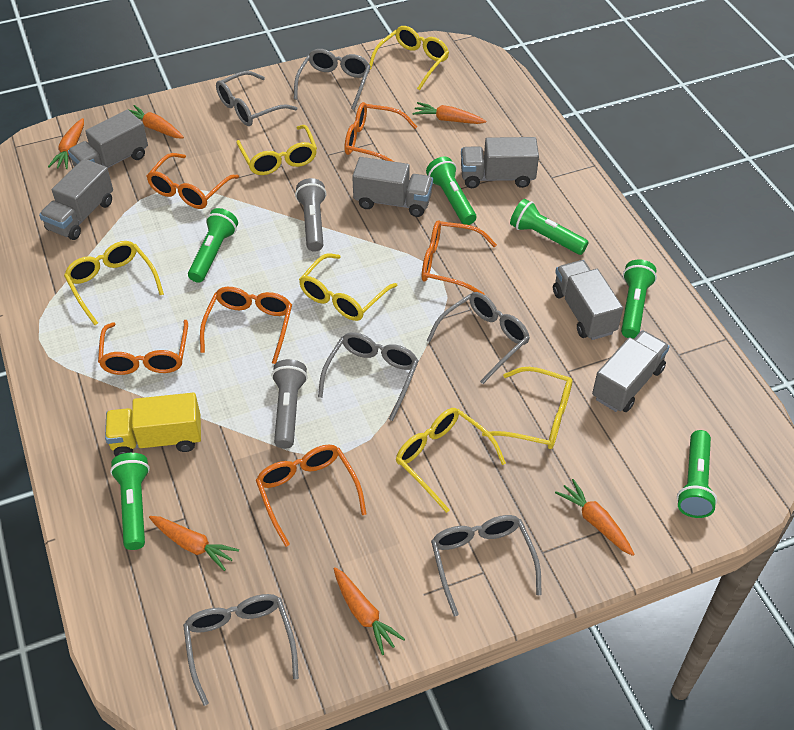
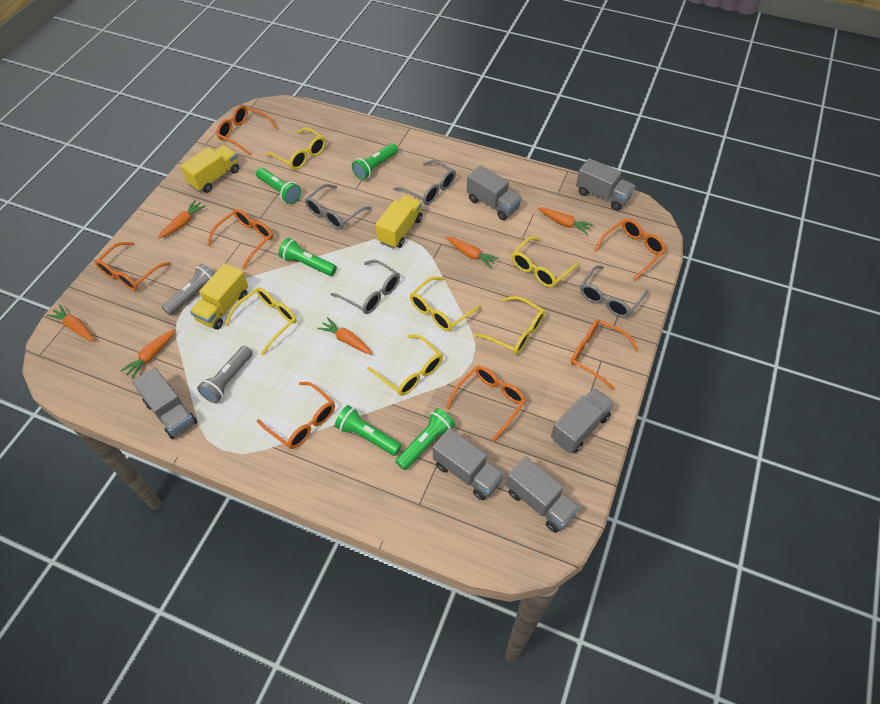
green flashlight: [110,453,150,550] [188,208,238,283] [426,157,476,225] [510,199,589,255] [621,259,657,339] [677,430,717,518] = 6 -> [256,168,301,204] [278,238,337,276] [335,405,402,456] [352,143,398,180] [395,408,455,470] = 5
grey glasses: [183,594,299,706] [216,71,297,126] [294,49,371,110] [318,333,419,421] [427,292,530,384] [431,515,542,616] = 6 -> [304,184,371,229] [331,260,400,314] [393,160,456,205] [580,265,648,318] = 4
orange glasses: [98,320,188,375] [147,153,239,209] [200,287,292,364] [256,445,367,547] [344,102,417,162] [422,220,497,295] = 6 -> [95,242,171,291] [207,209,273,268] [216,105,278,155] [257,382,335,449] [446,366,526,442] [570,319,639,391] [594,219,666,280] = 7
yellow truck: [105,393,201,456] = 1 -> [180,145,239,193] [190,263,248,330] [376,195,422,249] = 3

